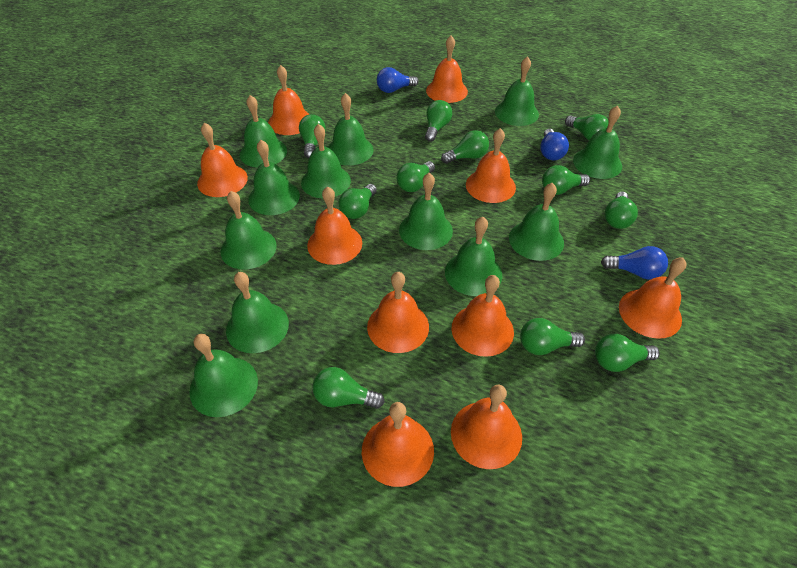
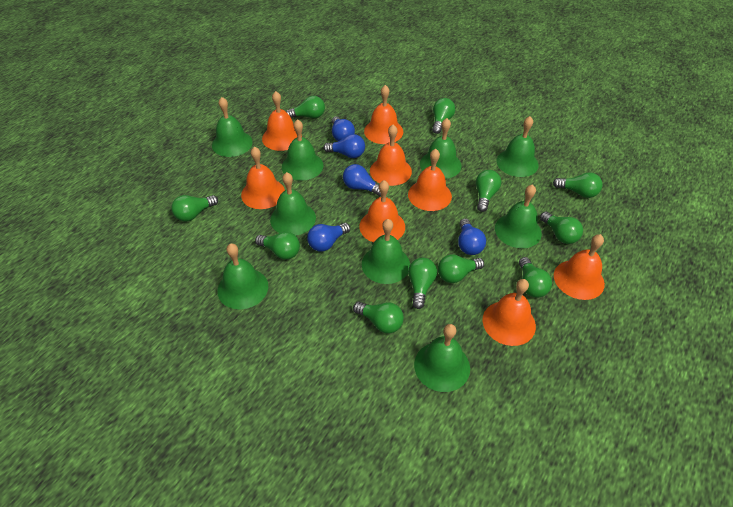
blue light bulb: [377,67,419,93] [540,129,569,160] [601,246,668,280] = 3 -> [307,223,350,252] [323,134,365,158] [332,116,355,141] [343,164,381,196] [458,218,486,255] = 5
green bell: [189,334,258,417] [221,191,277,269] [226,272,289,353] [240,95,287,168] [248,140,300,215] [301,124,351,198] [328,93,373,166] [399,173,453,250] [445,217,502,296] [495,56,539,126] [509,183,564,261] [573,106,622,179] = 12 -> [212,97,253,157] [217,243,268,309] [270,172,316,236] [282,119,323,181] [362,219,410,284] [414,324,470,392] [420,118,462,179] [495,184,542,248] [497,116,538,177] = 9
orange bell: [197,123,248,197] [268,65,309,135] [307,186,362,265] [362,402,434,487] [367,272,429,353] [426,36,468,103] [451,384,522,469] [452,275,514,357] [466,128,516,203] [619,257,686,339] = 10 -> [241,147,285,209] [262,91,302,151] [359,180,405,243] [364,85,403,144] [370,125,412,186] [408,149,452,211] [482,279,536,346] [554,234,605,300] = 8

